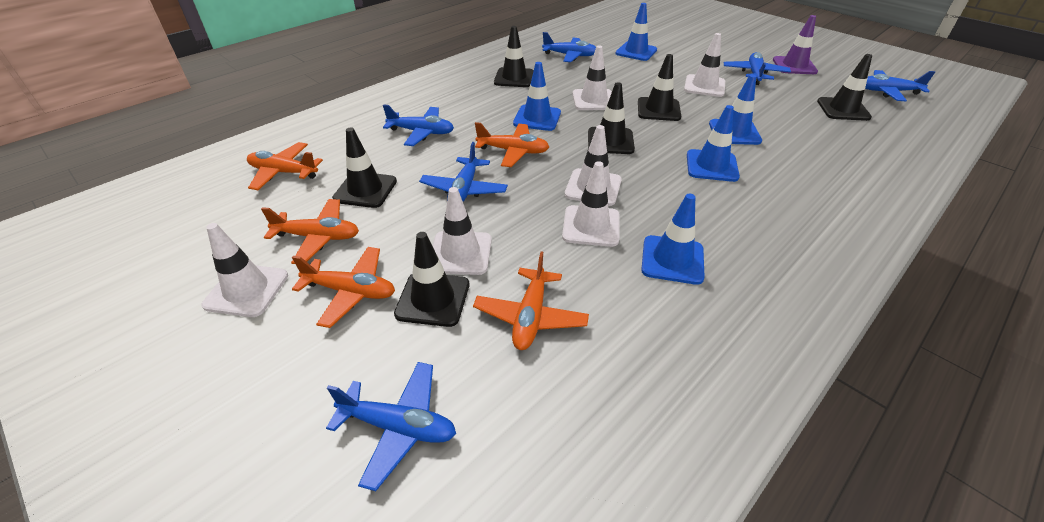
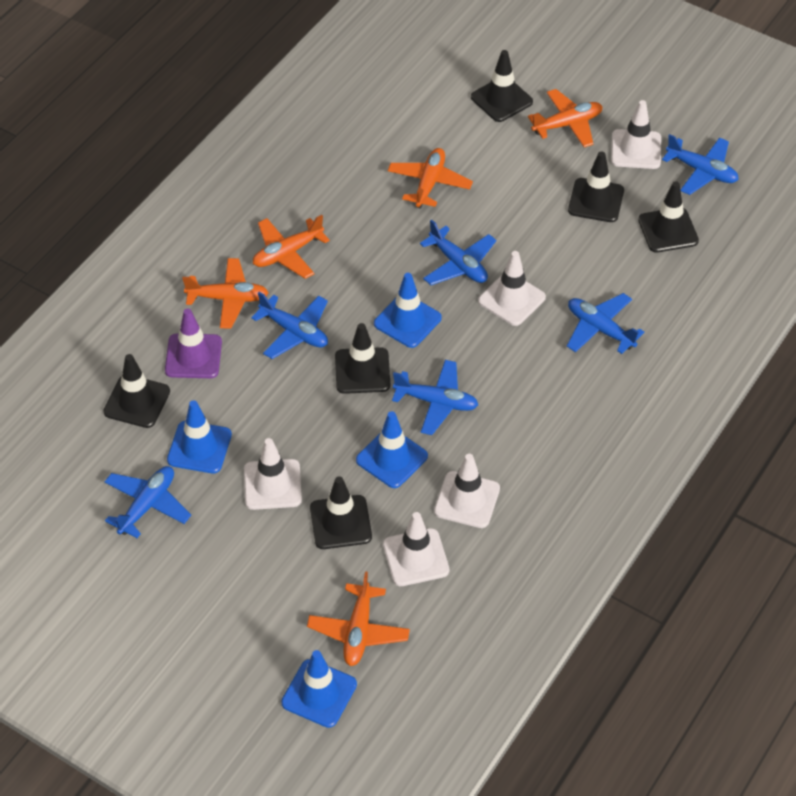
blue traffic cone: [513,62,561,131] [615,3,657,61] [641,194,705,285] [687,105,740,182] [709,75,762,145] = 5 -> [167,400,232,473] [281,650,357,728] [356,411,428,488] [374,273,442,348] = 4
white traffic cone: [202,223,288,317] [432,187,492,275] [562,161,620,247] [565,125,622,206] [573,46,612,110] [684,33,725,97] = 6 -> [244,438,302,510] [383,512,449,586] [434,454,500,528] [478,251,546,326] [611,100,661,169] = 5

